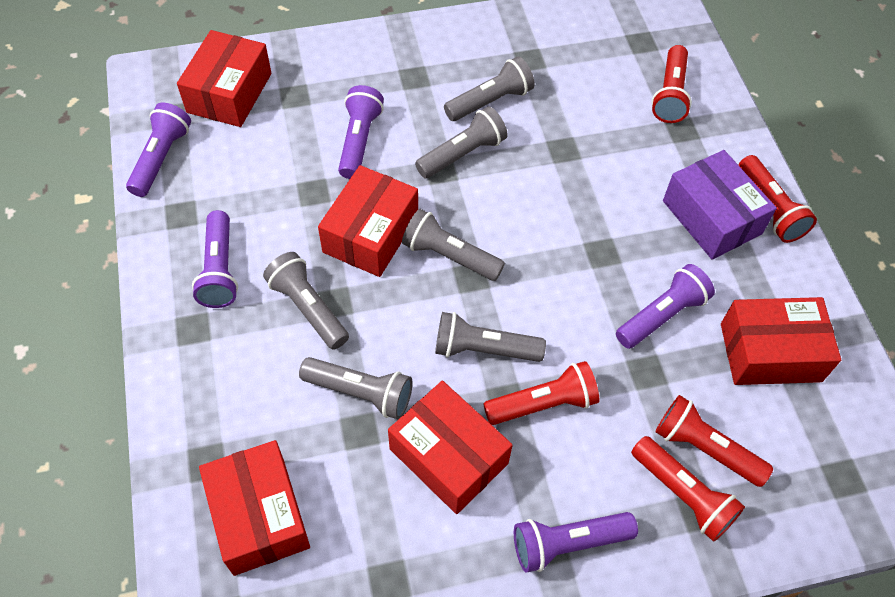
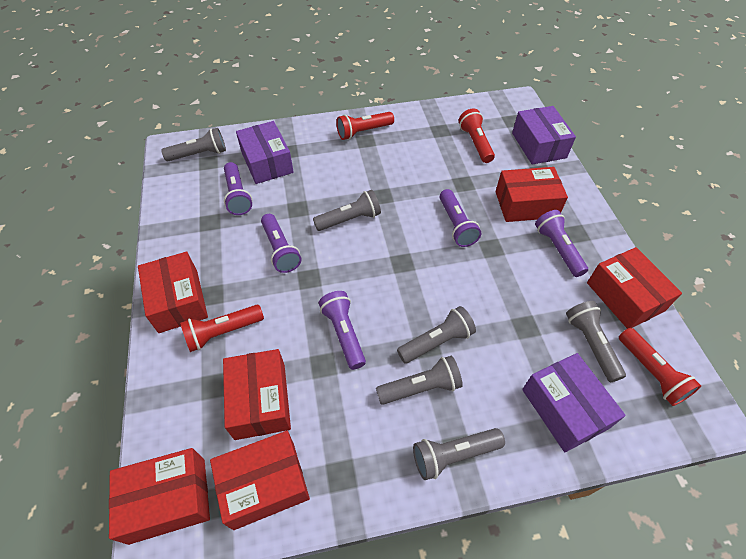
purple box: [663,150,777,260] = 1 -> [236,121,294,184] [512,106,576,164] [522,353,626,452] = 3
red box: [177,30,271,127] [199,440,310,576] [318,165,418,277] [388,381,513,514] [721,297,841,385] = 5 -> [109,448,210,545] [138,252,208,333] [210,431,310,530] [223,349,291,440] [496,167,568,222] [587,247,682,329] = 6
red flashlight: [483,361,599,425] [631,436,745,542] [651,45,692,123] [655,395,773,487] [739,155,817,243] = 5 -> [180,305,264,352] [336,112,394,140] [459,108,495,163] [619,328,701,406] = 4

